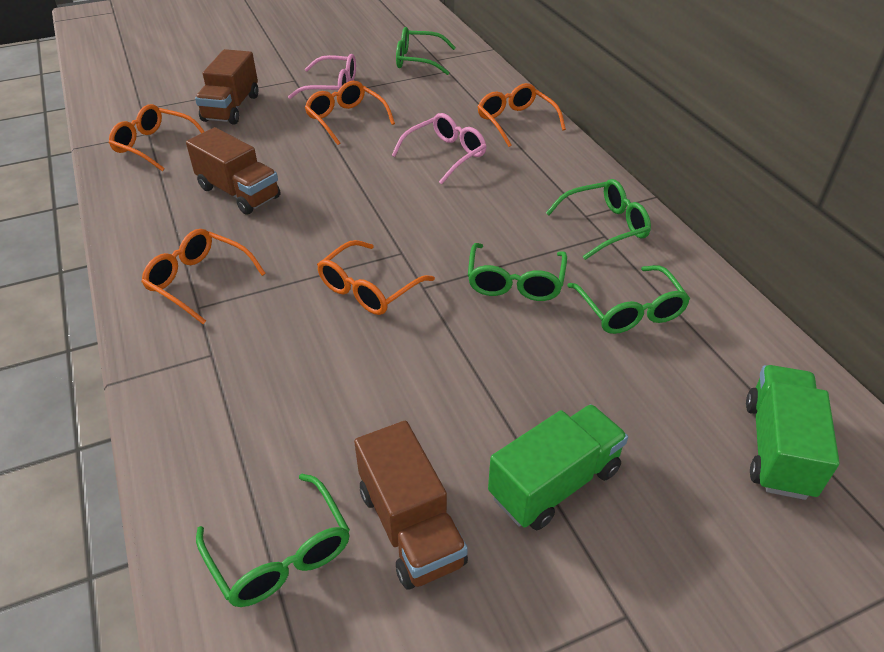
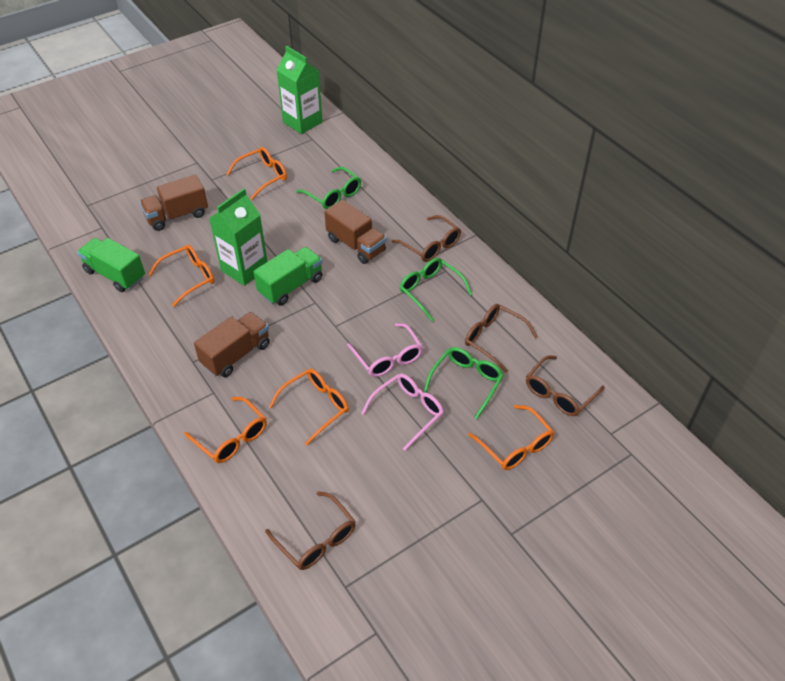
brown glasses: none = 0 -> [265,491,356,570] [392,215,461,262] [465,304,538,373] [526,355,604,416] = 4
green carton: none = 0 -> [209,188,268,286] [277,46,323,134] = 2
green glasses: [196,474,350,607] [396,27,456,75] [468,243,567,301] [546,179,651,260] [567,265,690,334] = 5 -> [297,167,361,209] [400,258,472,321] [423,347,504,419] = 3

